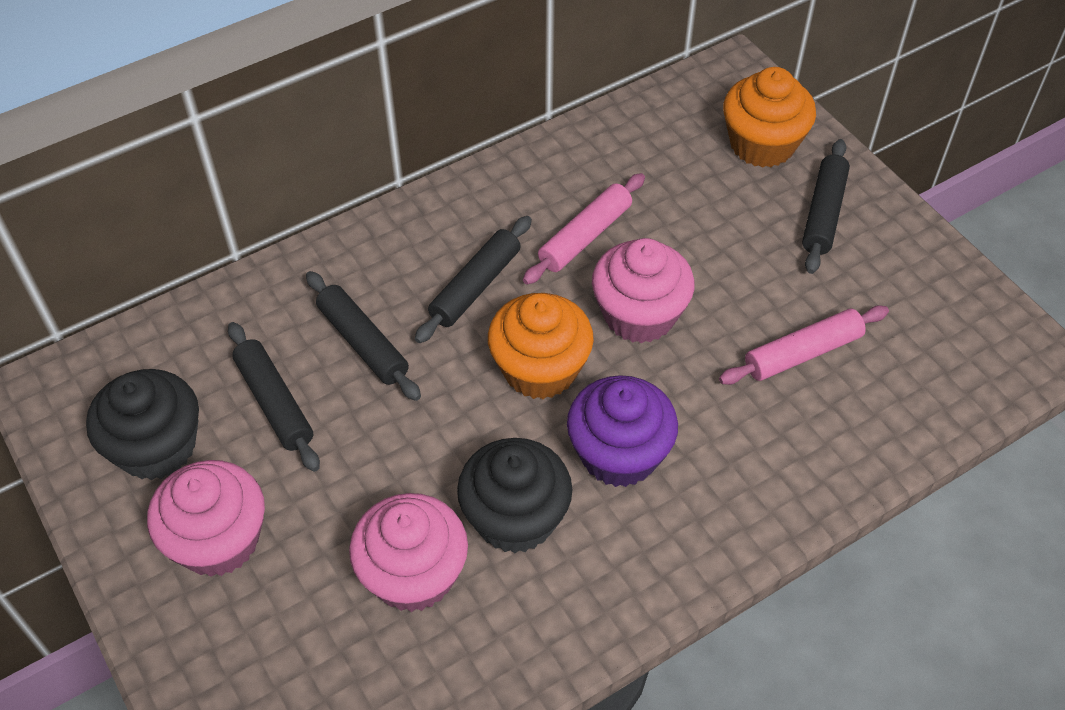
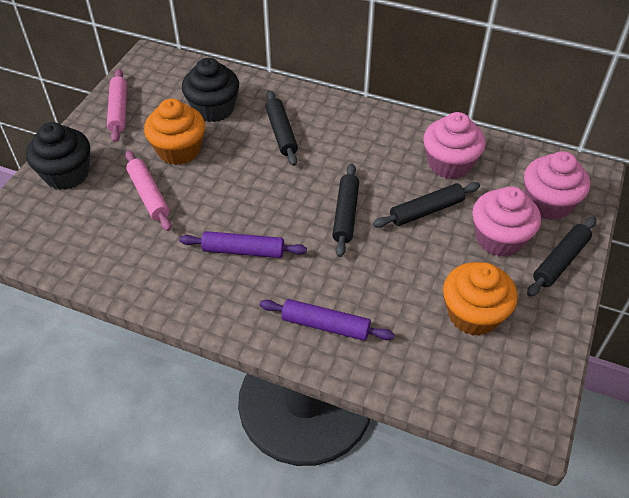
purple cupcake: [567,375,678,487] = 1 -> none = 0
purple rolling pin: none = 0 -> [179,231,307,258] [260,299,394,341] = 2

